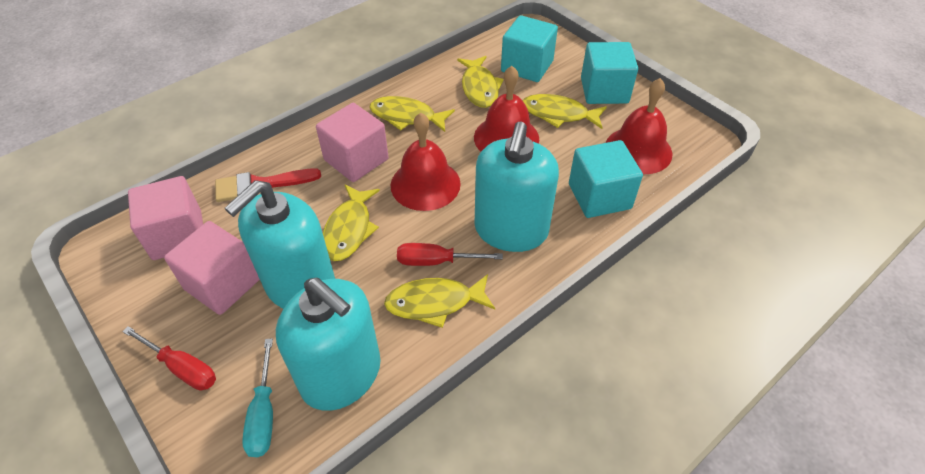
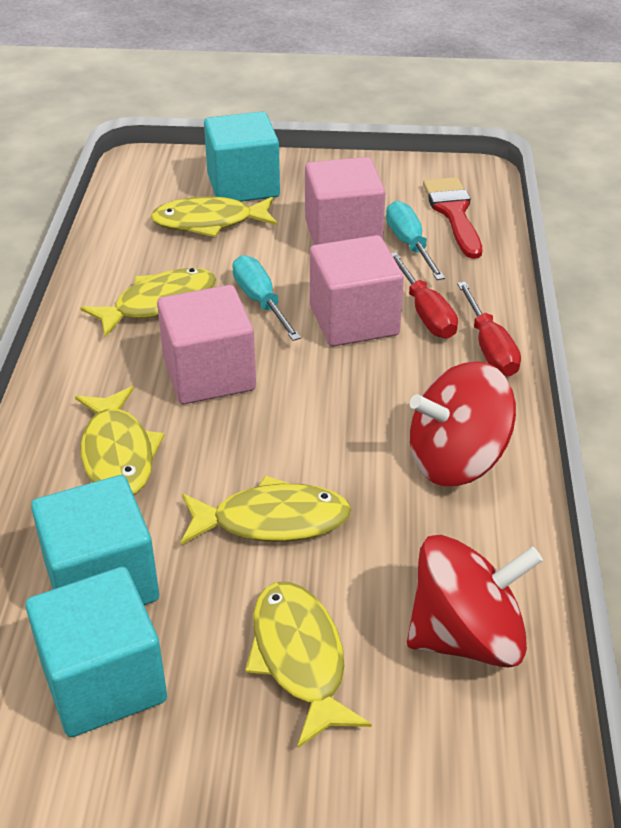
red bell: [391,113,461,211] [474,66,539,152] [605,78,672,174] = 3 -> none = 0
red spinning top: none = 0 -> [407,535,543,667] [410,361,516,486] = 2
turquoise screwdriver: [242,338,273,457] = 1 -> [232,255,301,341] [386,201,445,280] = 2
turquoise soap dispenser: [224,180,335,309] [276,278,381,411] [475,122,559,252] = 3 -> none = 0

